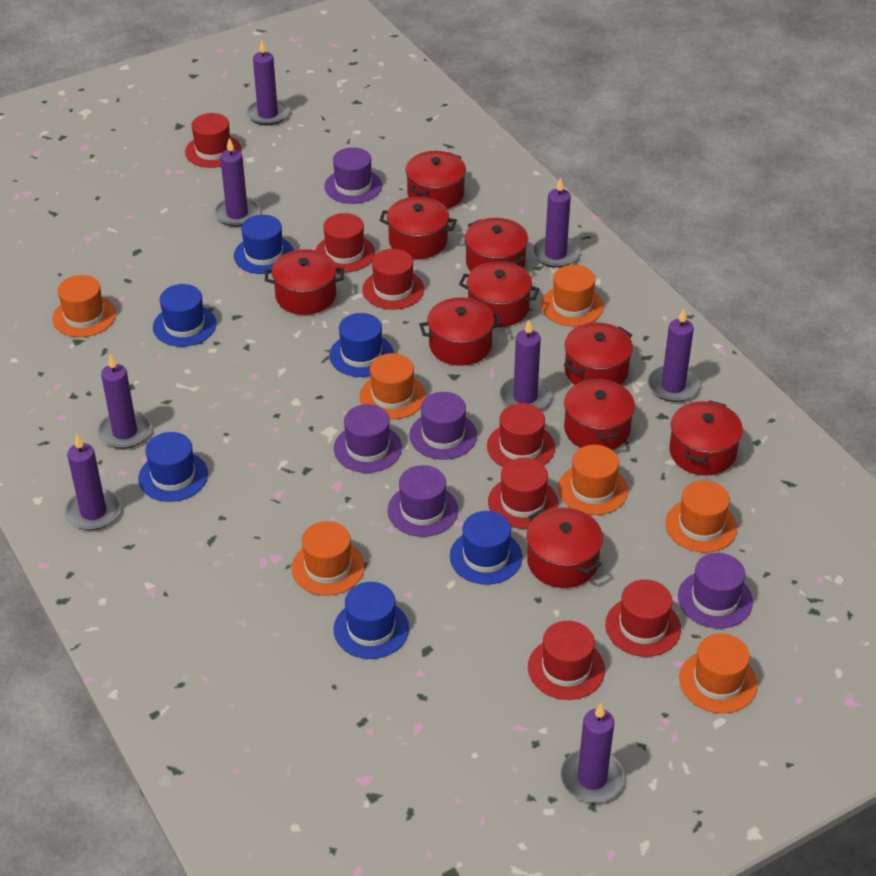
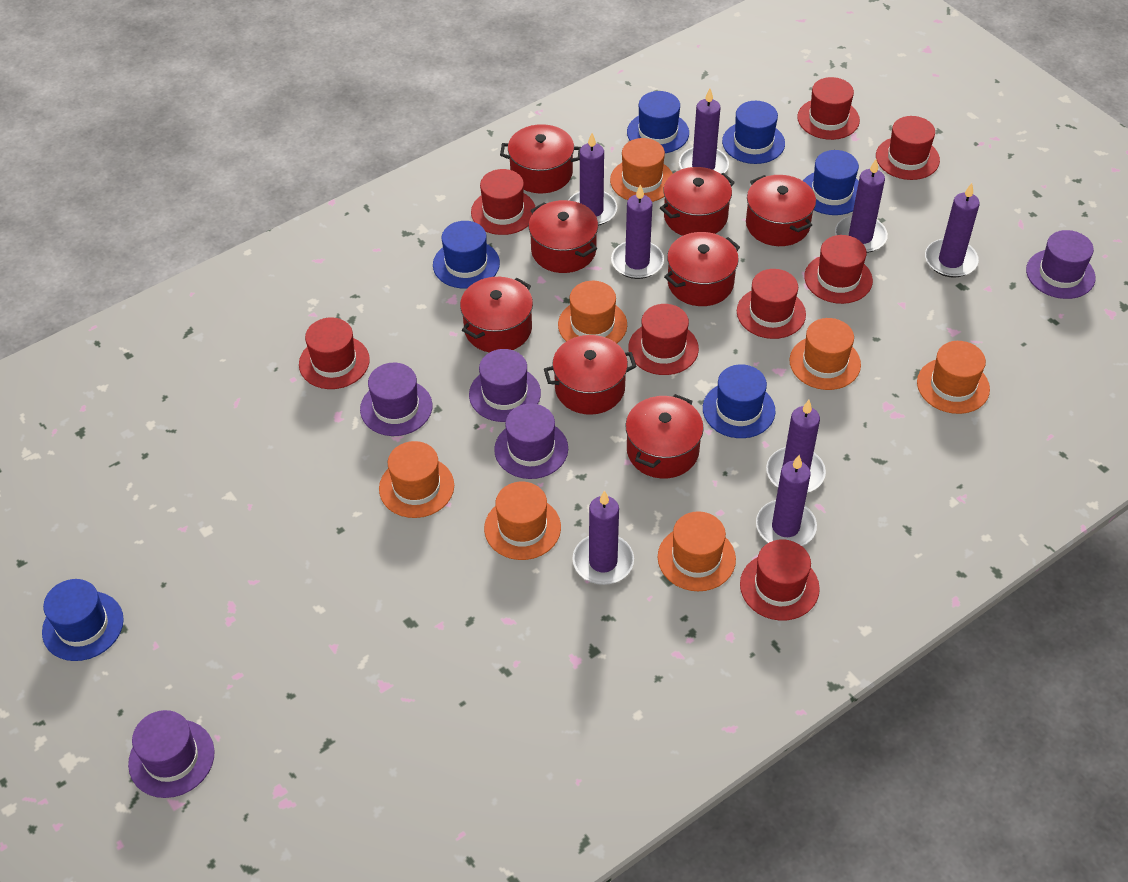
red hat: [185,113,242,168] [316,213,375,272] [362,249,424,310] [487,403,555,467] [488,458,558,529] [528,621,605,700] [605,580,681,657] = 7 -> [299,317,370,389] [471,169,535,235] [628,304,699,375] [737,269,806,339] [740,539,820,621] [797,77,860,140] [804,235,873,304] [876,116,940,180] = 8
red pot: [265,249,344,315] [379,196,457,259] [406,151,466,209] [419,297,502,366] [459,261,540,327] [465,218,528,271] [527,507,603,588] [564,322,633,385] [564,378,635,450] [669,400,743,475] = 10 -> [460,277,533,353] [500,124,581,193] [529,200,598,273] [544,335,637,415] [625,394,704,479] [660,167,735,236] [664,232,740,306] [746,175,816,246] = 8

